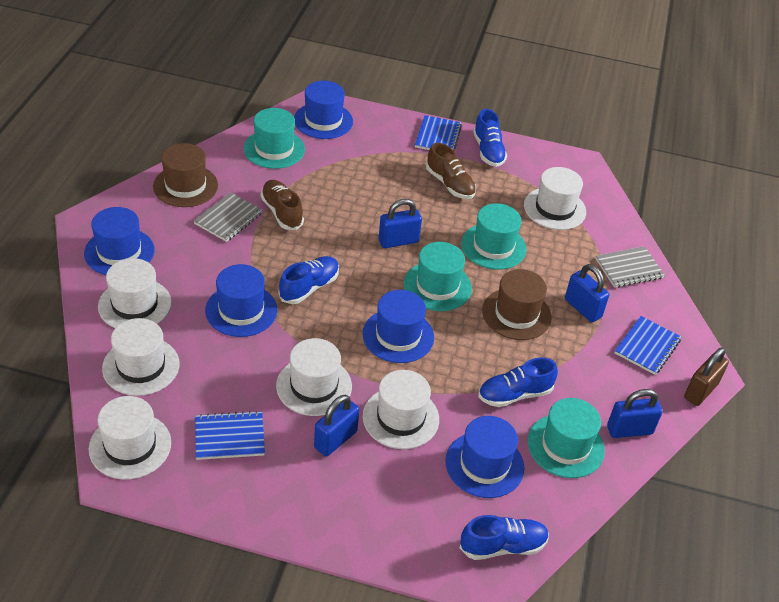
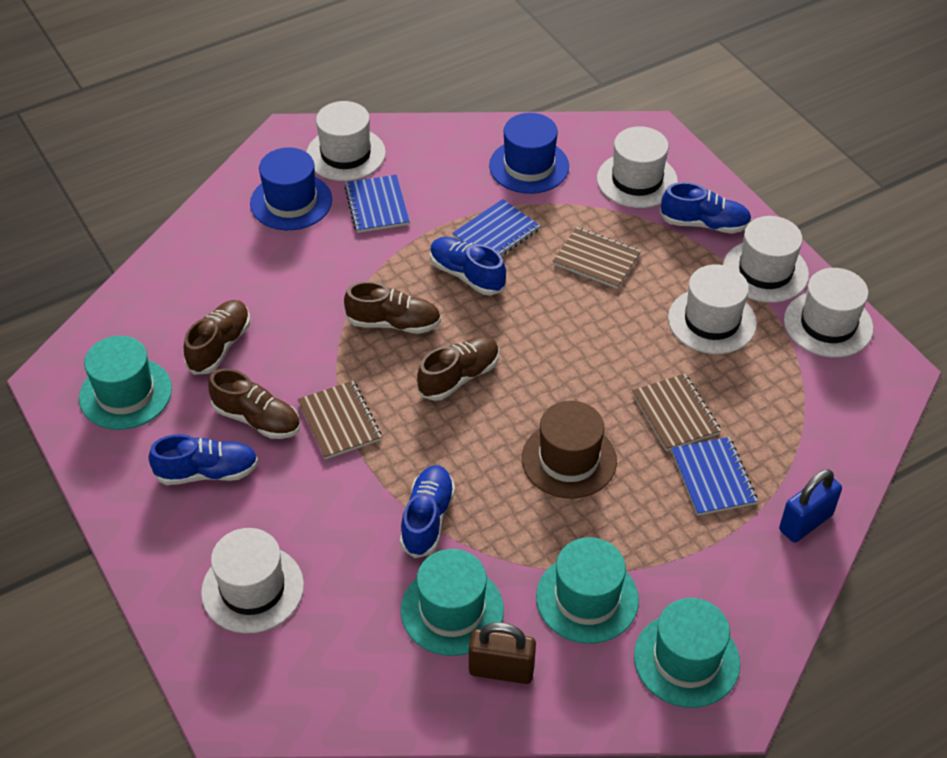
blue hat: [84,207,154,275] [205,264,277,337] [294,81,353,139] [362,290,434,363] [445,416,524,498] = 5 -> [250,148,332,230] [489,113,569,194] = 2
blue padlock: [314,395,359,456] [378,199,422,248] [565,264,609,322] [607,389,663,438] = 4 -> [779,469,842,543] = 1
brown hat: [153,143,218,207] [482,269,551,340] = 2 -> [522,401,617,499] = 1
brown notebook: none = 0 -> [297,381,382,459] [553,227,641,289] [632,374,721,451] = 3
brown shoe: [261,180,304,230] [426,143,476,199] = 2 -> [184,300,250,375] [208,368,301,439] [344,281,441,334] [417,336,499,401] = 4
grey notebook: [194,192,263,242] [595,246,665,288] = 2 -> none = 0

